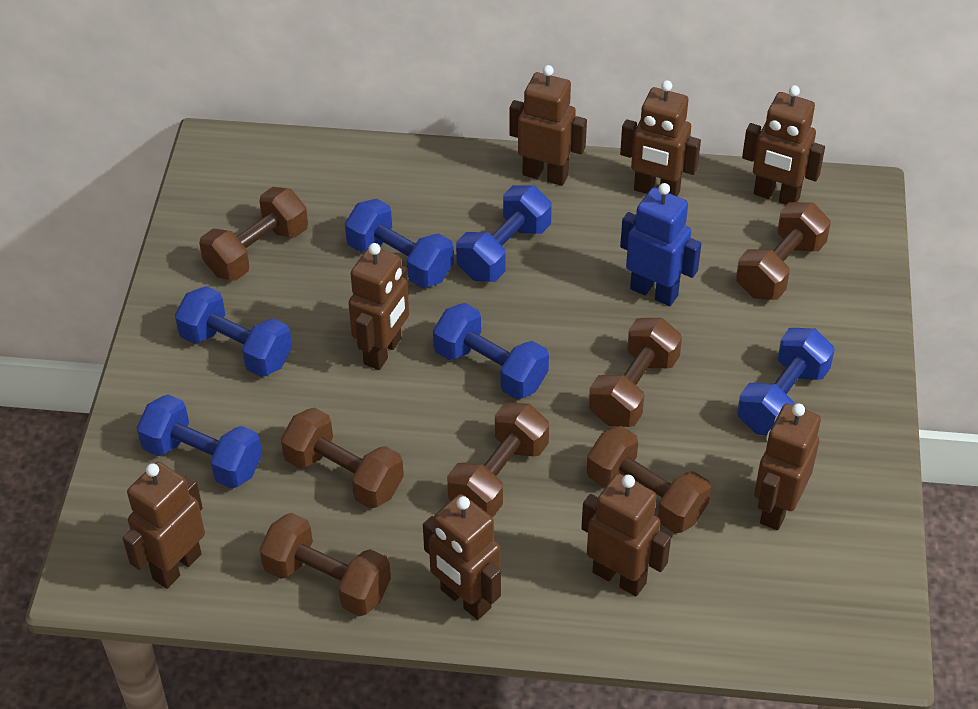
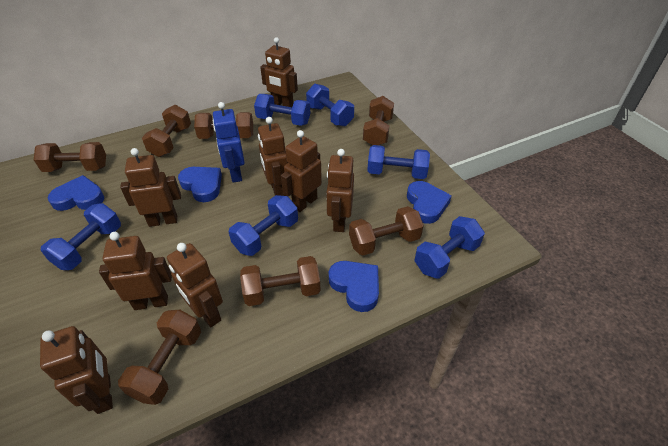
blue heart: none = 0 -> [48,175,104,211] [178,167,222,202] [329,261,379,312] [407,181,452,224] = 4

